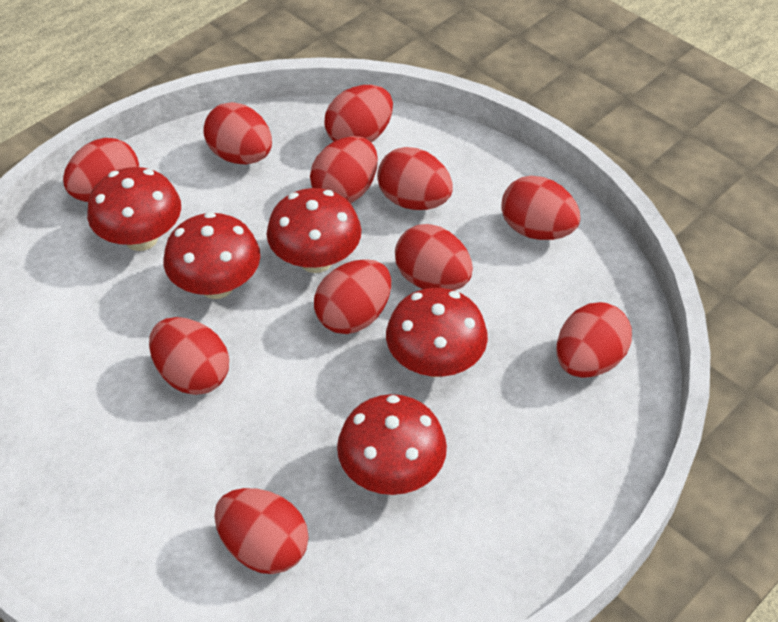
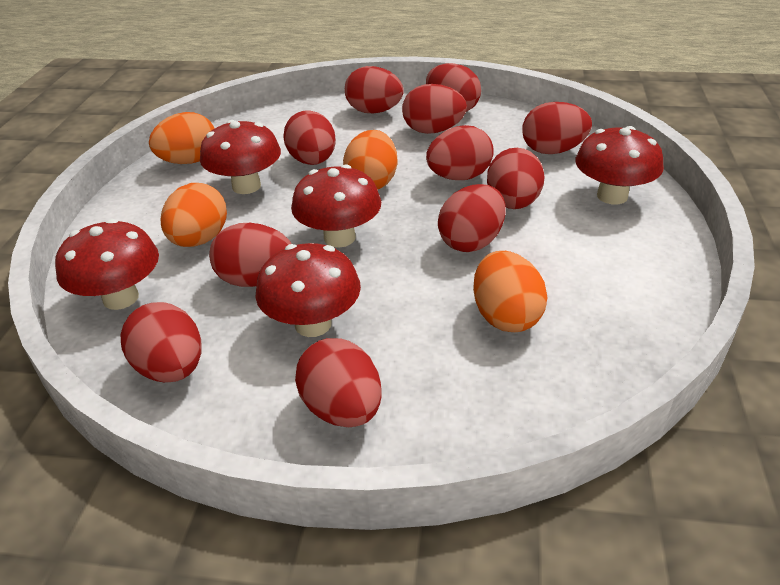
orange egg: none = 0 -> [149,112,215,164] [161,183,227,247] [343,130,398,190] [473,251,547,332] = 4

